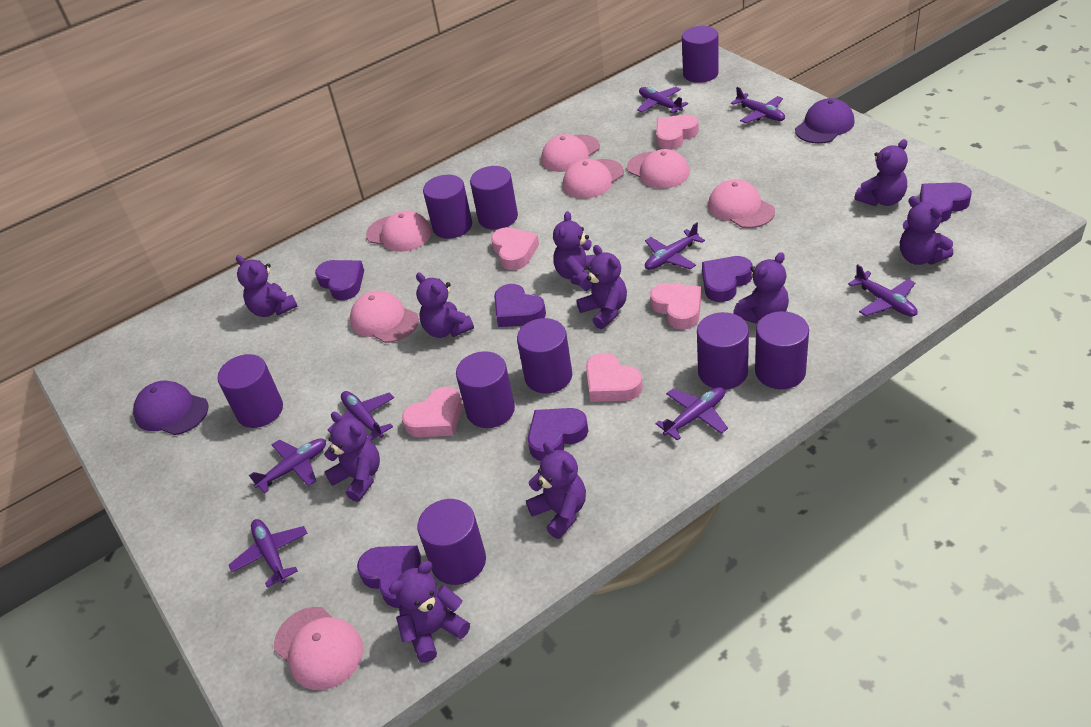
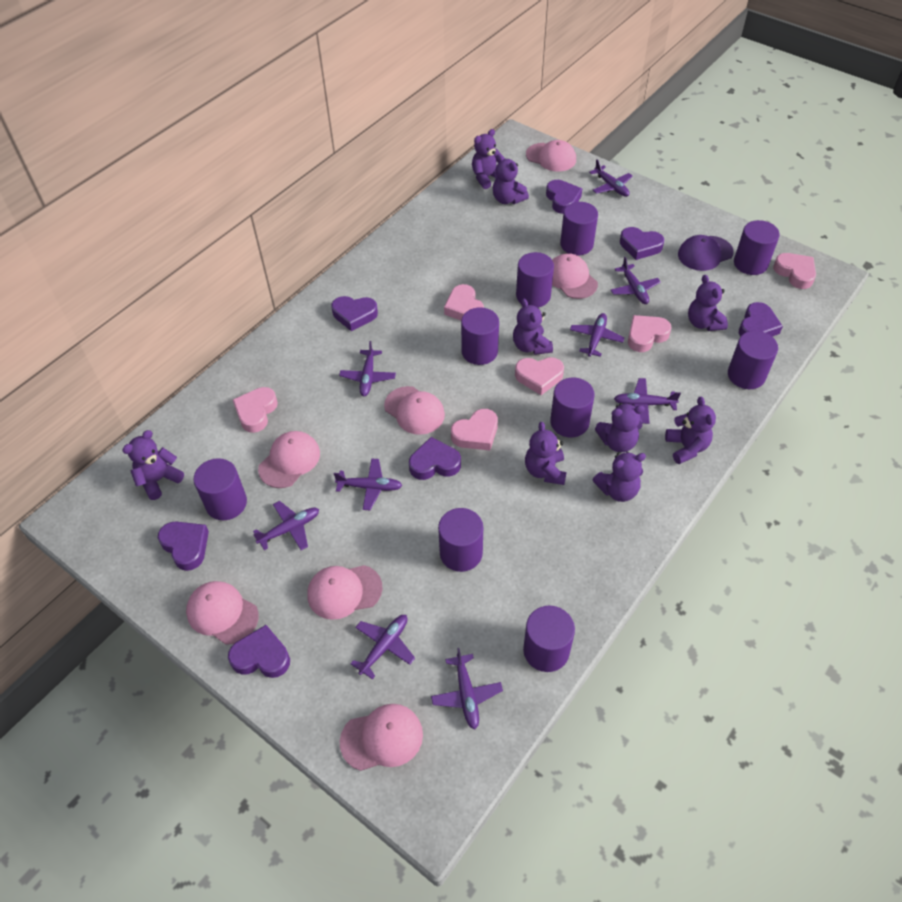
pink heart: [402,387,463,437] [491,227,539,270] [586,353,643,402] [650,283,701,329] [656,114,699,150] = 5 -> [233,387,278,433] [444,284,484,320] [451,409,498,450] [515,357,564,395] [628,315,672,352] [773,253,816,289] = 6
purple cap: [133,381,208,435] [795,98,855,144] = 2 -> [678,235,734,271] = 1
purple heart: [315,260,364,300] [357,546,421,608] [494,284,546,327] [528,408,588,461] [702,256,752,302] [920,182,972,222] = 6 -> [158,522,209,571] [228,625,290,678] [331,296,378,331] [409,437,461,480] [546,180,582,214] [620,227,664,260] [739,302,783,337] = 7
purple plane: [229,519,308,587] [249,438,326,493] [327,391,394,441] [637,87,688,113] [645,222,705,270] [655,387,728,441] [731,87,785,123] [848,264,918,317] = 8 -> [253,501,319,550] [334,458,403,510] [339,341,396,396] [350,615,415,679] [431,648,503,729] [570,313,625,357] [589,159,633,197] [611,257,661,304] [614,378,681,424] = 9
purple teddy bear: [236,255,298,317] [324,412,380,502] [389,561,470,663] [416,273,474,338] [526,442,586,539] [553,211,596,288] [576,245,627,329] [733,252,789,324] [854,139,908,206] [900,196,953,265] = 10 -> [122,430,184,500] [472,129,505,189] [493,154,529,204] [513,299,553,355] [525,422,567,485] [593,452,646,502] [595,403,645,452] [665,397,716,464] [688,275,728,331] = 9

